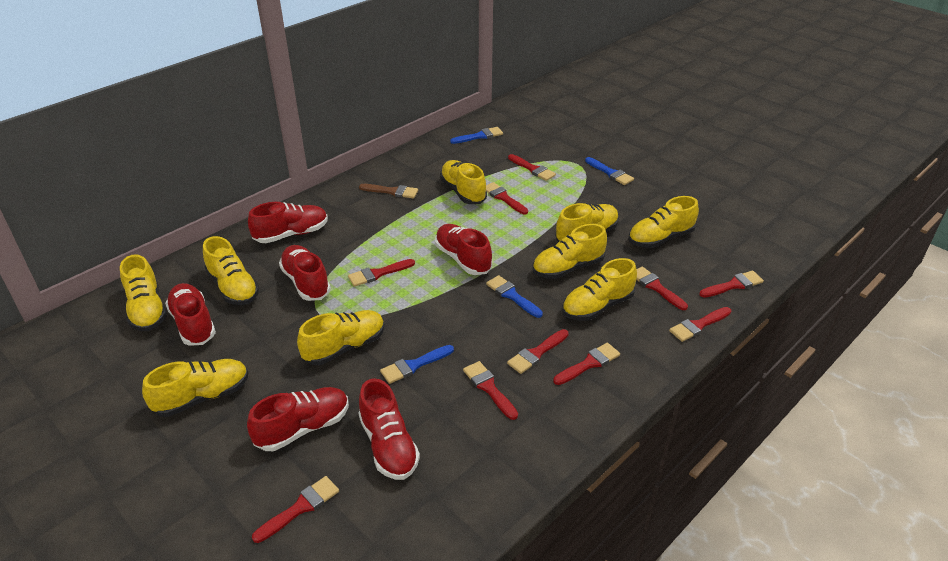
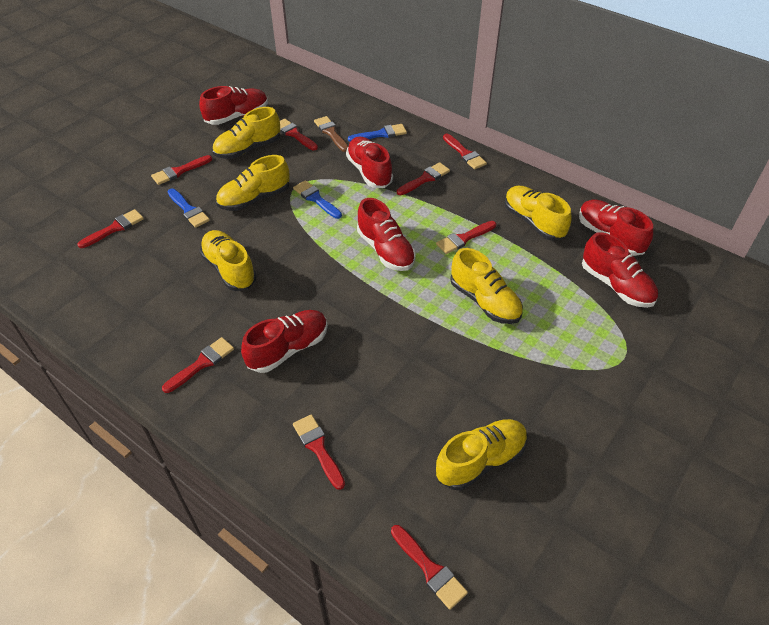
blue brush: [380,345,454,384] [450,127,503,144] [486,275,543,318] [585,157,634,185] = 4 -> [167,188,210,228] [293,180,342,219] [348,124,407,142] = 3
red brush: [252,476,339,543] [348,259,415,287] [463,361,518,420] [486,182,528,214] [507,329,569,374] [508,154,556,181] [553,343,620,385] [636,267,688,310] [669,307,731,342] [699,271,764,298] = 10 -> [77,209,144,248] [151,155,212,185] [162,337,234,393] [280,119,318,150] [293,414,345,490] [391,525,468,610] [397,162,450,195] [436,221,496,254] [443,134,487,169] = 9
yellow shoe: [120,254,167,331] [142,359,249,417] [203,236,259,305] [297,310,385,365] [440,160,487,204] [532,224,607,279] [555,203,619,242] [562,258,637,321] [628,196,699,248] = 9 -> [199,230,257,291] [213,107,280,159] [216,155,290,211] [436,419,528,490] [450,248,523,324] [505,186,572,241] = 6

